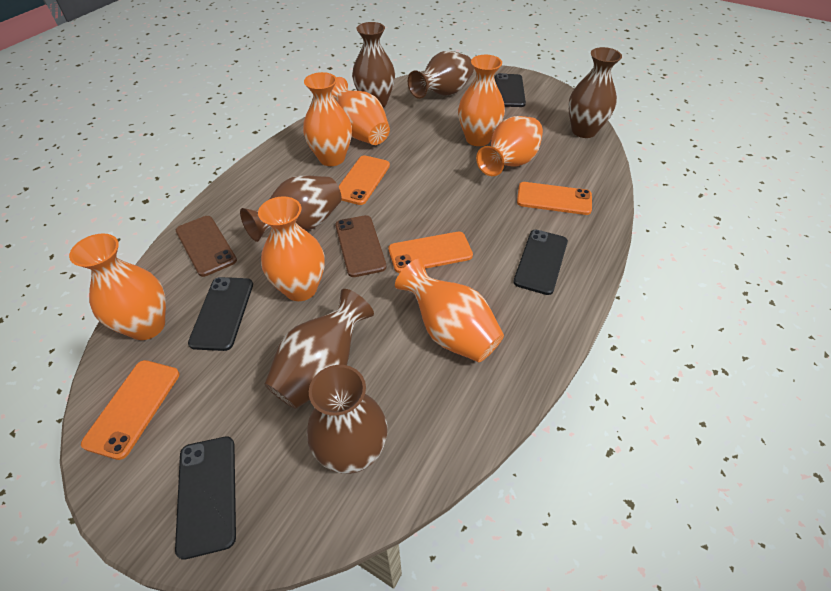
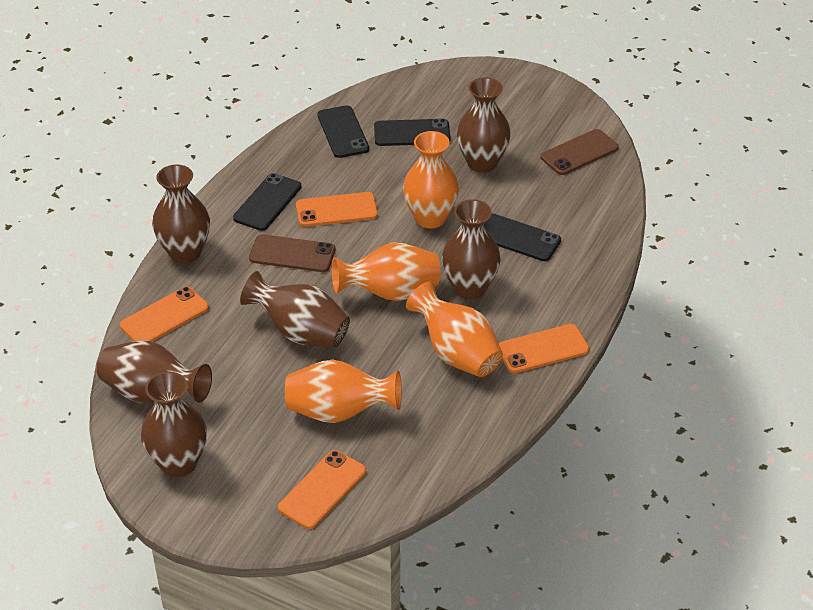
orange vase: [69,233,166,340] [258,196,325,301] [303,72,352,166] [332,77,390,145] [395,259,504,362] [458,55,505,146] [476,116,543,176] = 7 -> [285,360,402,423] [332,242,440,301] [403,131,459,229] [406,282,503,377] = 4

